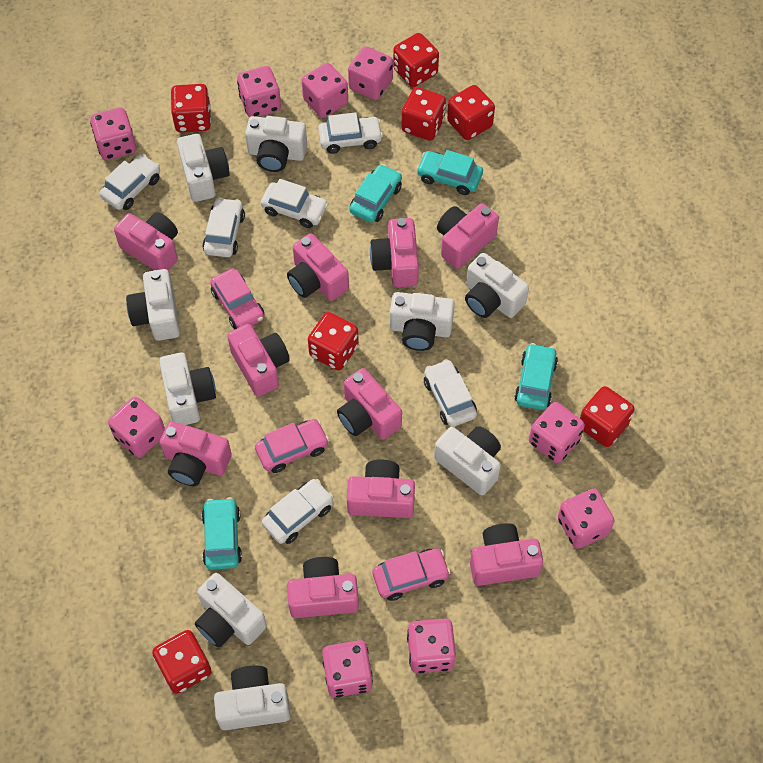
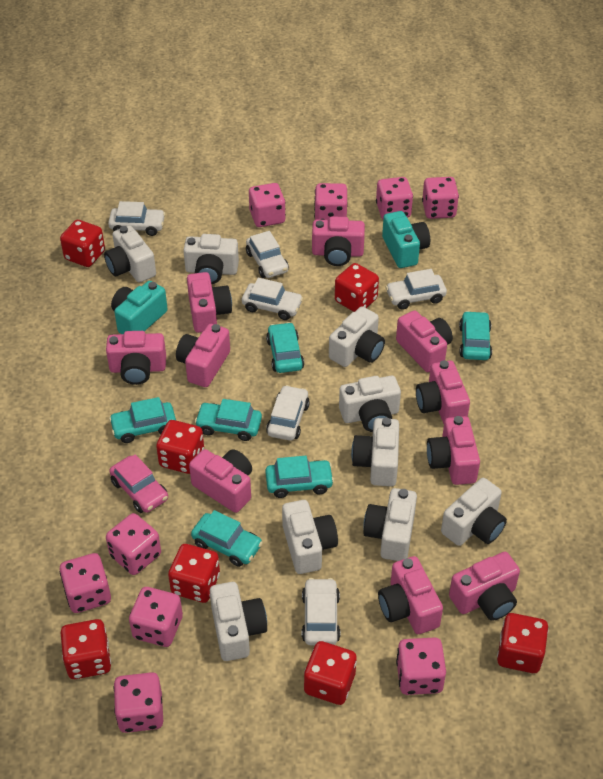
pink car: [210,269,264,329] [255,419,329,473] [373,548,451,601] = 3 -> [109,454,168,513] = 1
turquoise camera: none = 0 -> [111,281,168,334] [382,211,430,268] = 2
turquoise car: [201,497,242,570] [349,164,402,223] [416,150,483,195] [514,343,558,410] = 4 -> [109,397,176,443] [191,510,263,567] [195,399,262,441] [265,456,334,498] [266,322,304,373] [459,311,492,360] = 6

